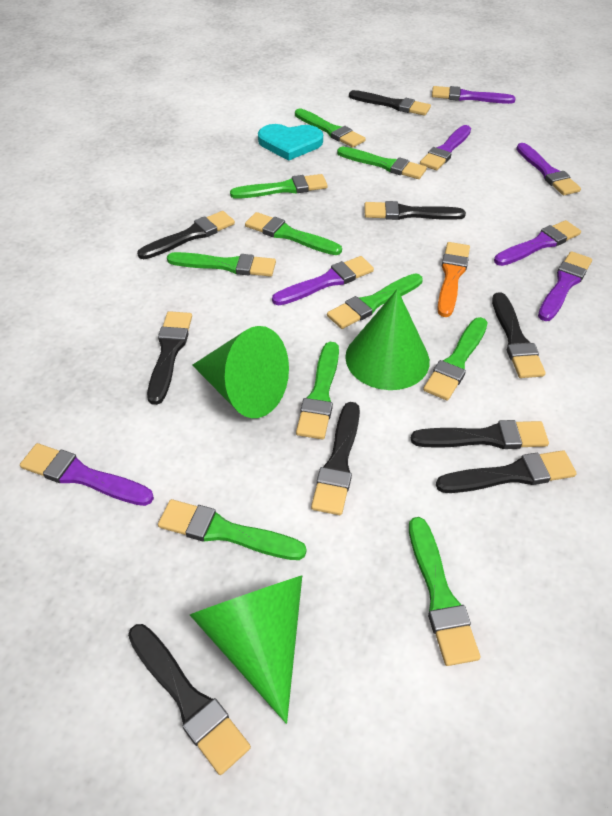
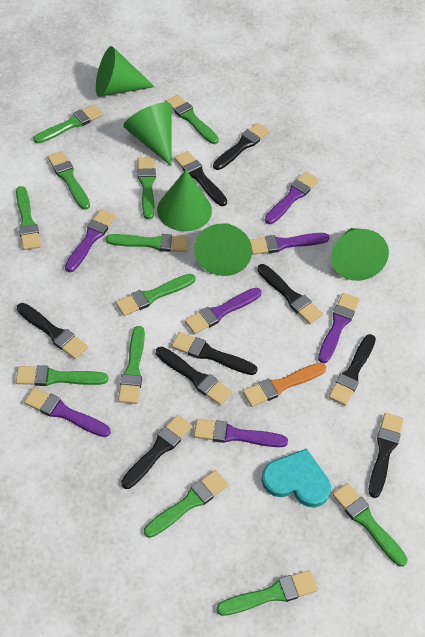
green brush: [158,499,307,560] [167,252,276,277] [230,174,328,199] [245,212,342,255] [295,109,366,148] [296,342,339,439] [327,273,423,329] [337,147,427,179] [409,517,480,666] [423,317,488,400] = 10 -> [16,186,41,250] [16,365,108,386] [33,105,103,144] [48,151,90,210] [106,234,189,252] [116,274,196,316] [118,326,145,404] [138,157,156,220] [144,470,228,538] [166,95,219,144] [216,570,318,616] [332,483,408,567] = 12
green cone: [190,575,302,724] [192,326,289,418] [345,289,430,390] = 3 -> [96,46,155,97] [123,102,171,166] [157,170,212,231] [194,224,252,276] [331,228,389,281] = 5

